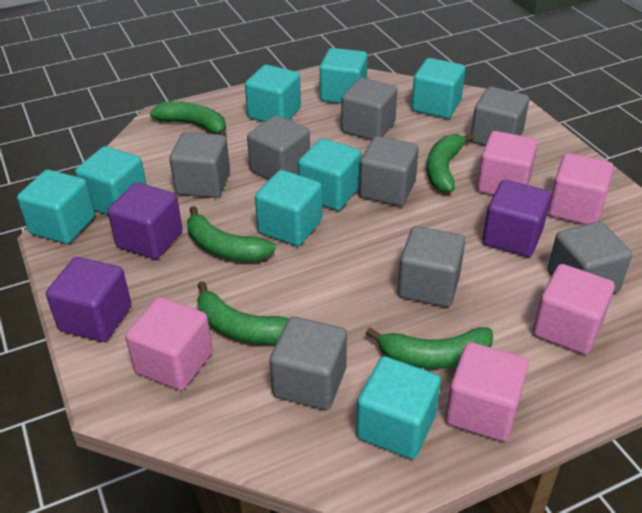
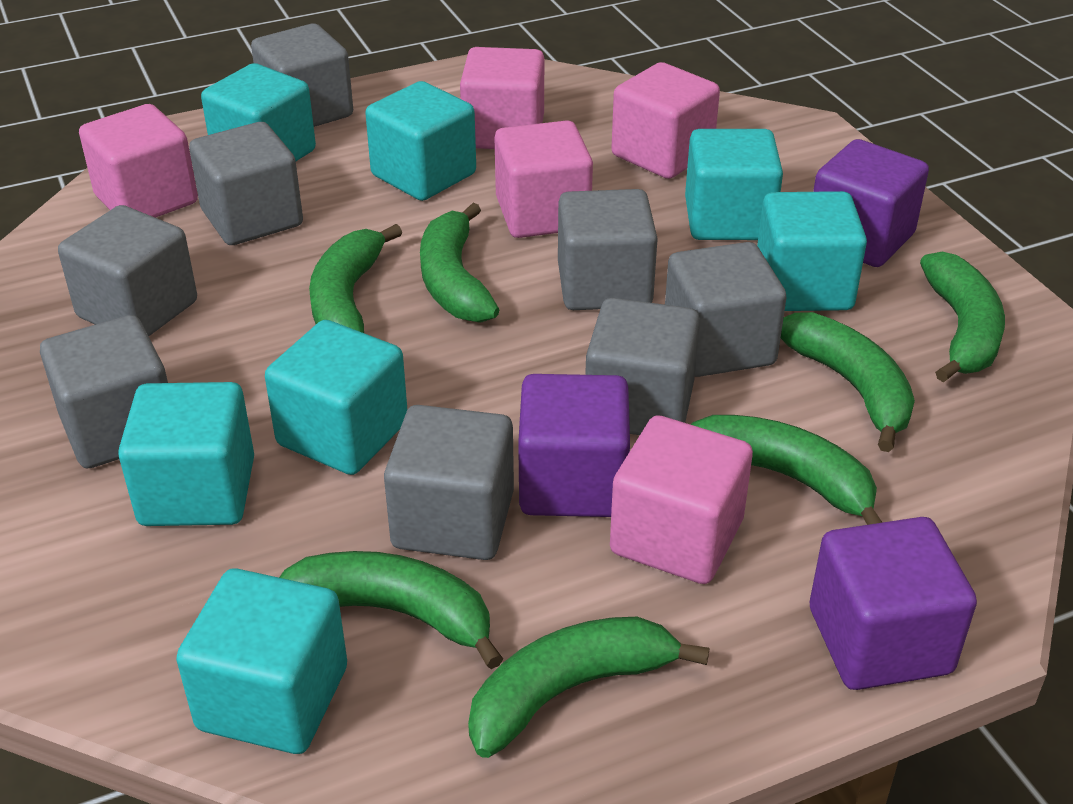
green banana: [150,101,227,138] [187,206,276,261] [197,281,289,345] [366,327,493,369] [427,133,475,193] = 5 -> [279,551,503,669] [309,224,402,333] [420,203,499,323] [468,617,709,758] [691,415,883,525] [781,312,915,452] [920,252,1005,382] = 7
turquoise cube: [17,170,95,244] [75,146,147,215] [245,65,301,122] [255,170,322,246] [298,138,361,210] [320,48,368,104] [356,356,441,459] [412,58,465,119] = 8 -> [118,382,254,526] [176,568,347,754] [201,63,316,161] [265,320,407,475] [365,81,476,201] [685,129,783,240] [757,191,867,311] = 7

